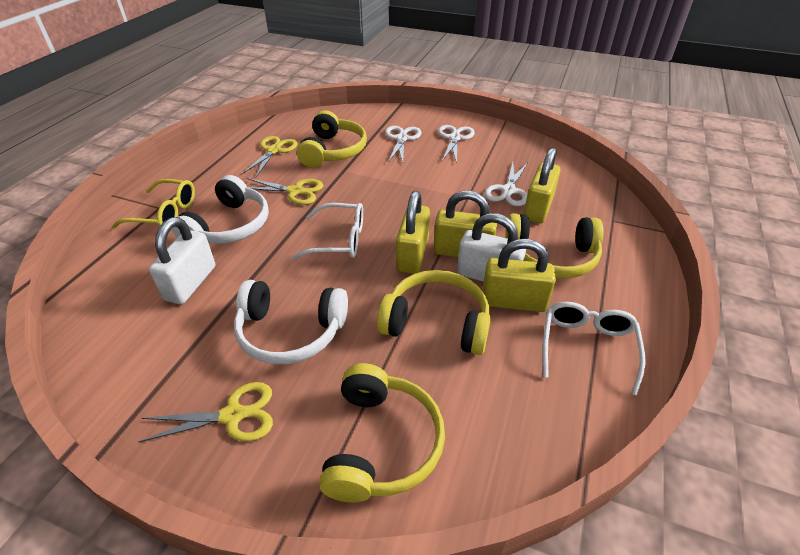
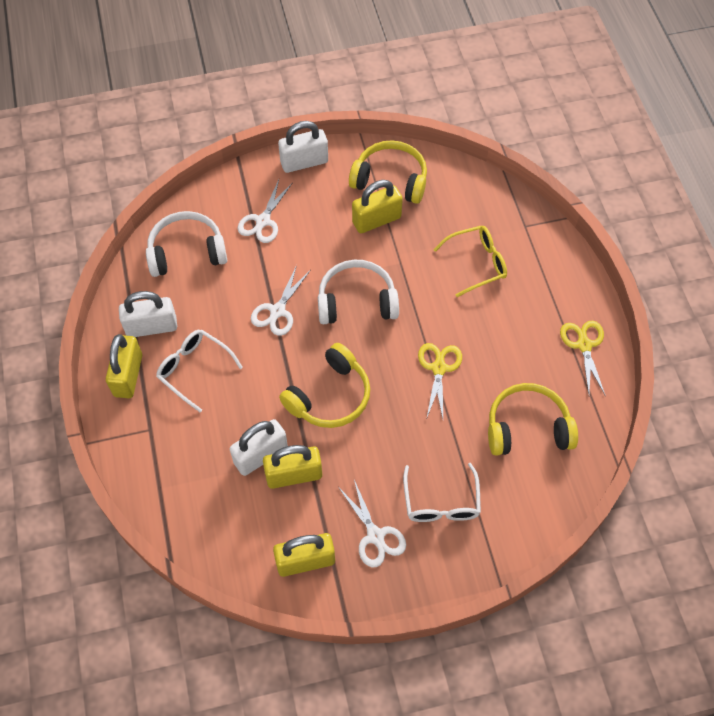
white padlock: [149,217,215,304] [457,213,526,282] = 2 -> [119,291,177,337] [230,419,288,476] [278,121,328,173] = 3
yellow headphones: [297,110,367,168] [319,363,445,503] [377,270,491,355] [505,213,604,279] = 4 -> [279,343,370,428] [349,140,427,204] [488,383,578,455] = 3
yellow scissors: [139,382,273,442] [242,136,298,177] [247,178,323,205] = 3 -> [418,343,462,419] [560,321,606,396] = 2

